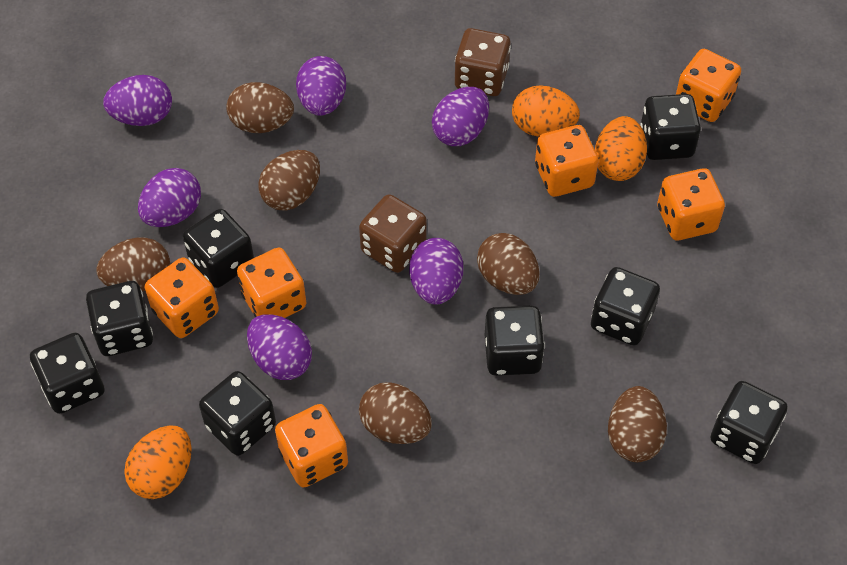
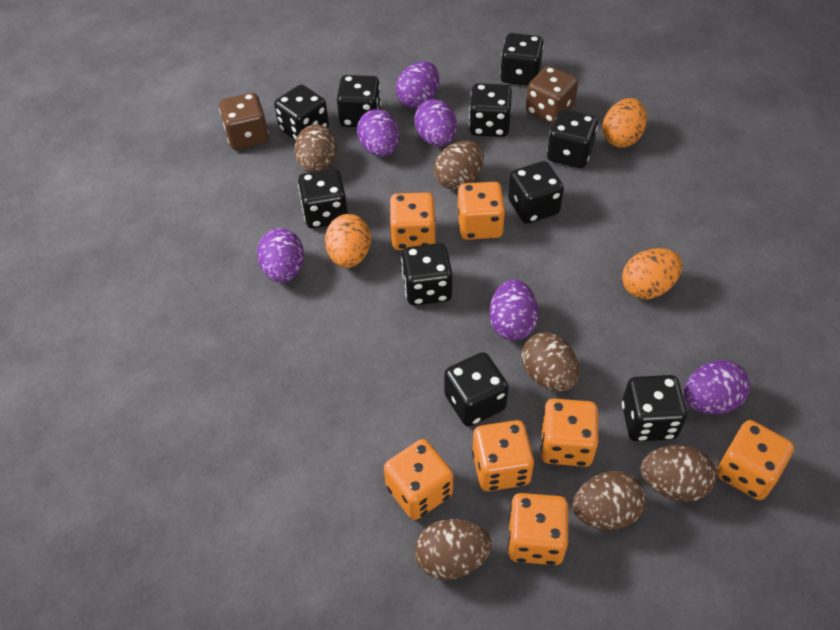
black dice: [30,333,105,414] [86,281,153,356] [183,209,254,288] [199,371,276,456] [485,305,545,376] [591,267,660,346] [640,94,701,160] [710,381,788,464] = 8 -> [274,85,329,141] [298,169,348,228] [337,75,381,127] [401,243,452,306] [444,352,509,427] [469,83,512,137] [500,33,544,86] [508,161,564,224] [547,109,598,168] [622,375,687,441] = 10
orange dice: [145,257,219,338] [237,248,306,318] [275,404,348,488] [535,125,599,197] [657,168,725,240] [676,49,741,122] = 6 -> [384,439,453,520] [389,192,436,250] [458,182,505,240] [472,420,534,491] [507,493,568,565] [540,399,598,467] [716,420,794,500] = 7

